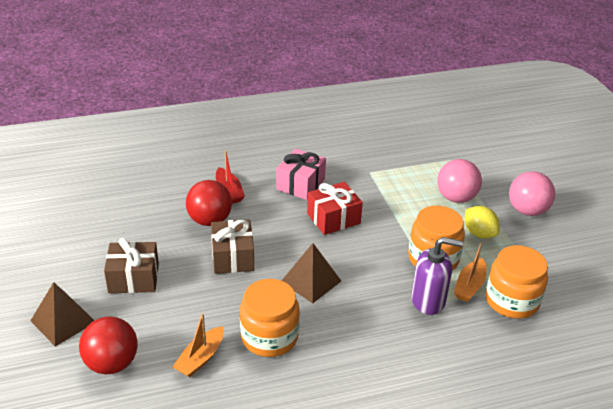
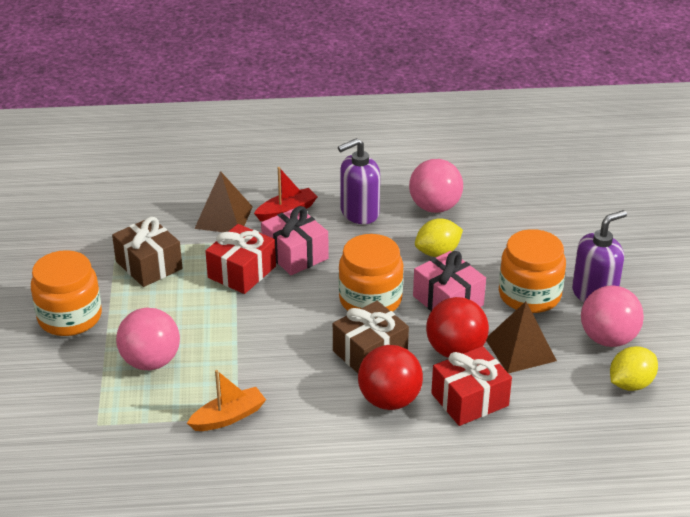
orange boat: [173,313,224,377] [454,243,487,302] = 2 -> [187,370,266,431] = 1
pink ball: [437,159,482,203] [509,171,555,216] = 2 -> [116,308,180,370] [409,159,463,213] [581,285,644,347] = 3
pink gift: [276,148,326,200] = 1 -> [261,206,329,275] [413,251,486,311] = 2
purple soap dispenser: [411,237,463,315] = 1 -> [338,138,380,224] [572,210,627,303] = 2
red gift: [307,182,363,235] = 1 -> [206,224,276,294] [431,346,512,426] = 2
yellow lemon: [465,206,500,239] = 1 -> [415,218,463,257] [610,346,658,391] = 2

